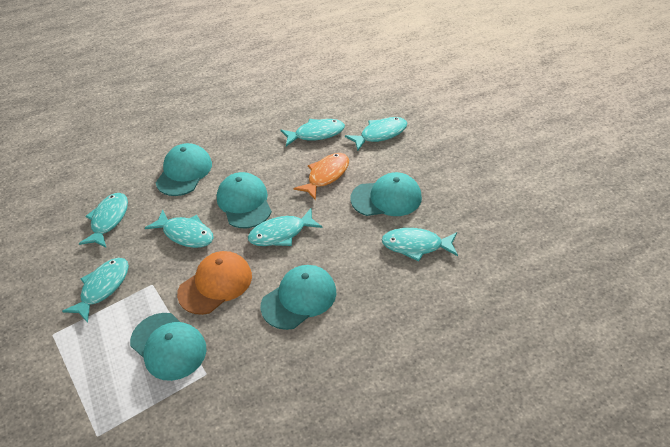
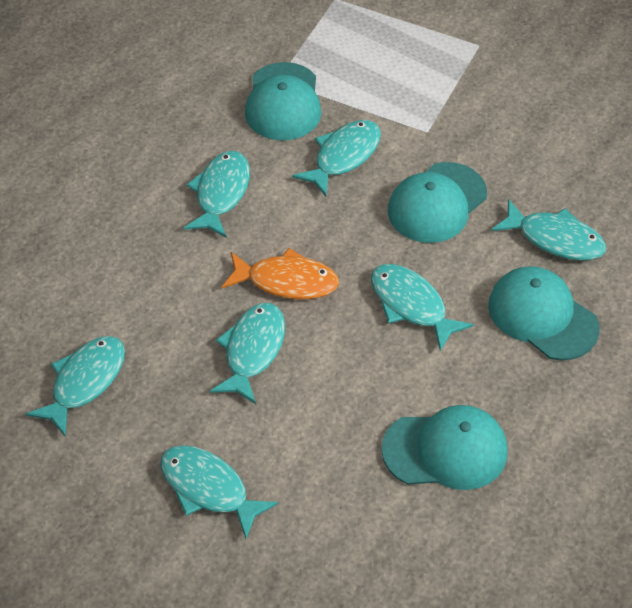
orange cap: [177,251,252,315] = 1 -> none = 0
turquoise cap: [130,313,206,381] [156,143,212,196] [217,172,272,228] [260,265,336,330] [351,172,422,216] = 5 -> [245,62,322,141] [381,405,507,490] [388,162,487,243] [488,266,599,360] = 4

